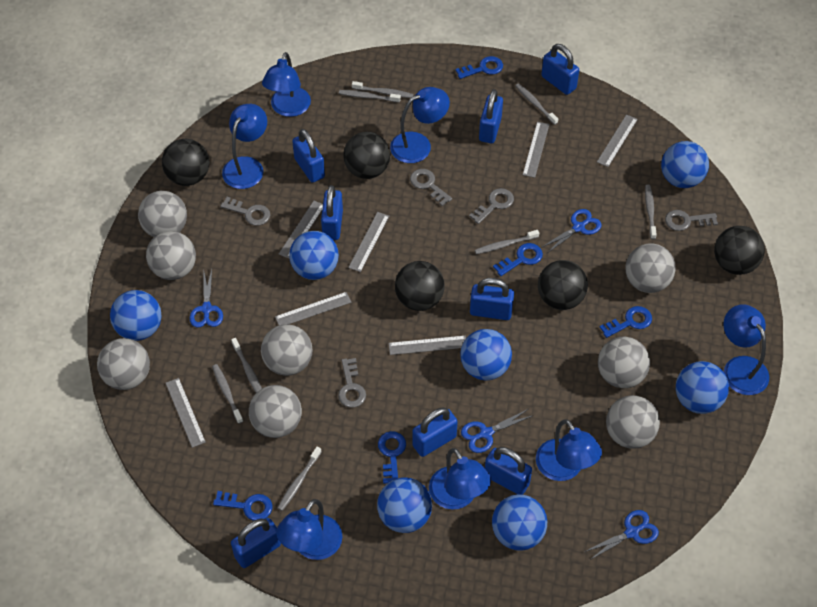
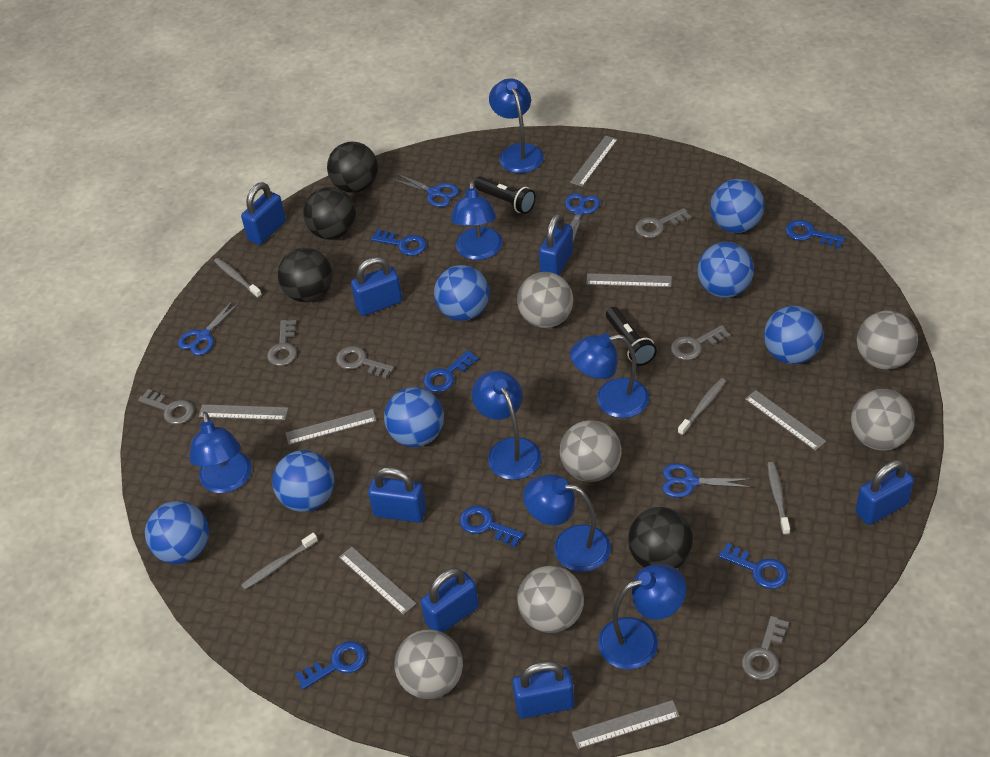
black ball: [162,139,209,186] [343,132,390,179] [395,261,445,311] [538,260,588,310] [714,226,765,275] = 5 -> [278,248,333,302] [303,187,356,240] [327,142,378,193] [628,507,693,568] = 4
black flashlight: none = 0 -> [474,176,536,214] [606,307,657,366] = 2
blue key: [213,491,272,521] [378,431,406,484] [455,56,503,79] [493,243,543,276] [600,306,652,338] = 5 -> [295,641,367,690] [371,229,427,256] [423,350,479,393] [460,506,524,547] [719,543,788,589] [785,220,845,249] = 6
blue padlock: [231,518,281,568] [292,129,325,183] [321,185,343,240] [412,407,458,457] [470,278,514,320] [479,89,503,143] [485,447,532,495] [541,44,579,95] = 8 -> [241,182,286,245] [351,257,402,316] [368,467,426,522] [421,568,479,632] [512,661,574,718] [539,213,573,275] [856,460,914,525] = 7
grey ball: [97,338,150,390] [138,191,187,237] [146,231,196,280] [249,385,302,438] [261,324,313,376] [598,337,650,388] [606,395,660,449] [625,243,676,293] = 8 -> [394,629,463,699] [517,272,573,328] [517,566,584,633] [560,420,621,482] [851,389,915,451] [857,310,918,370] = 6
grey key: [220,197,270,226] [338,358,366,408] [410,169,452,206] [469,188,514,224] [665,210,718,231] = 5 -> [138,389,194,425] [267,320,297,366] [336,346,394,379] [635,208,691,238] [671,325,731,360] [742,616,789,680] = 6
grey toothbrush: [212,364,243,424] [231,338,262,393] [278,447,321,511] [339,90,401,102] [352,81,413,98] [475,230,539,254] [515,83,558,125] [645,185,657,239] = 8 -> [214,258,262,298] [241,533,318,590] [678,378,726,435] [767,462,790,535] = 4

